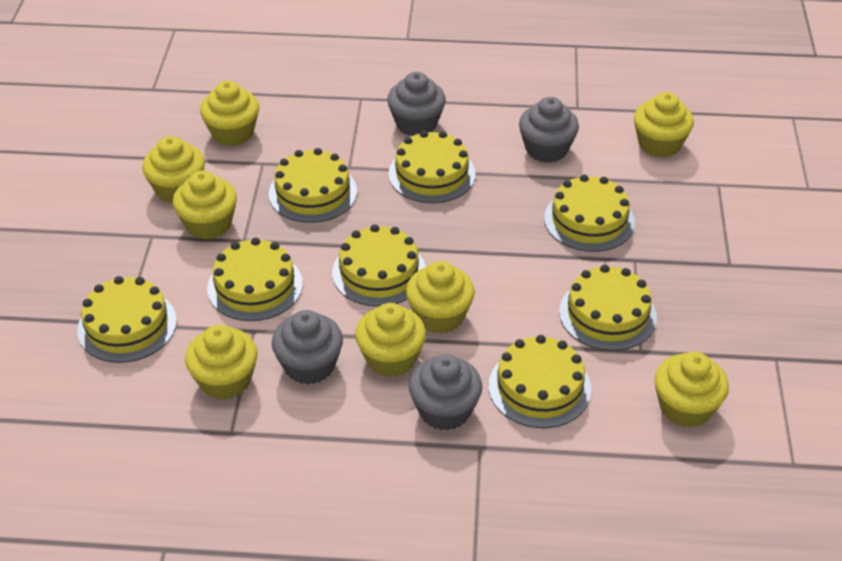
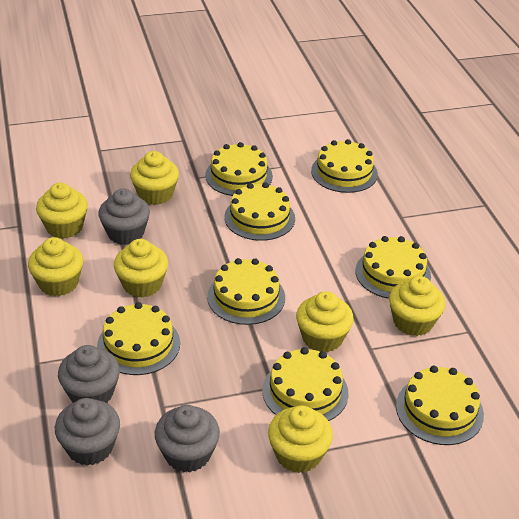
yellow cupcake: [142,136,205,203] [173,171,237,240] [185,325,258,400] [200,81,259,146] [355,303,426,377] [406,261,475,334] [634,92,694,158] [654,352,729,428] = 8 -> [28,237,83,296] [36,183,88,239] [114,239,168,298] [130,151,179,205] [268,405,333,473] [296,291,354,352] [389,276,445,336] = 7

